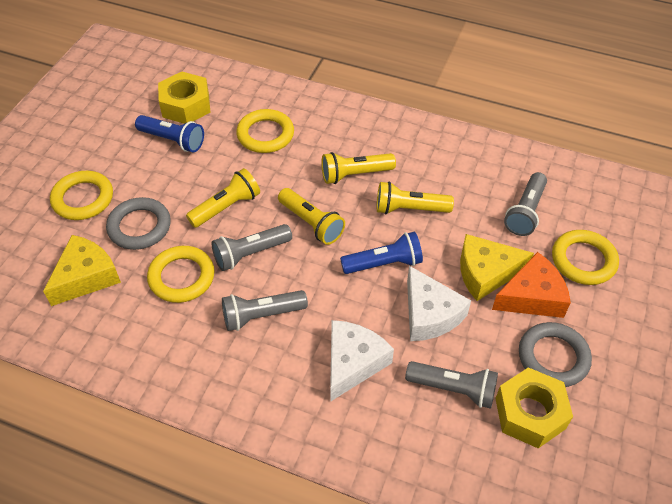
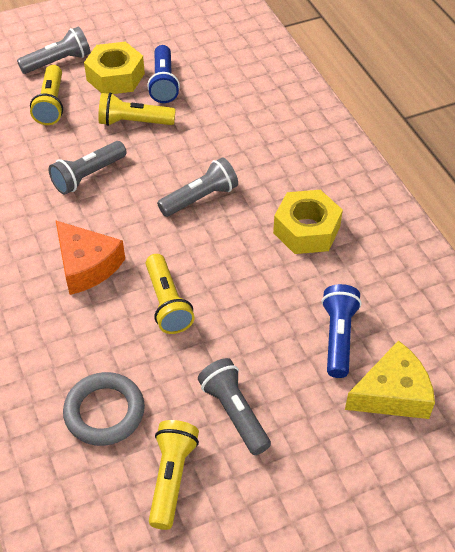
grey ring: [106,197,171,250] [519,322,592,387] = 2 -> [63,372,145,446] = 1
white cheese: [330,320,394,401] [407,266,471,341] = 2 -> none = 0
yellow cheese: [43,235,121,306] [460,234,534,301] = 2 -> [345,340,435,419] = 1
yellow ring: [50,171,113,220] [147,246,215,303] [236,109,294,153] [552,230,619,285] = 4 -> none = 0

